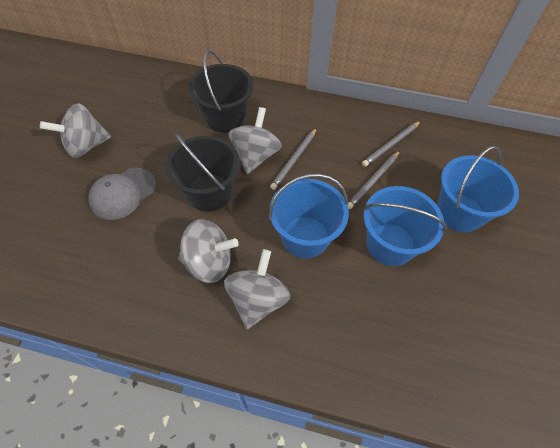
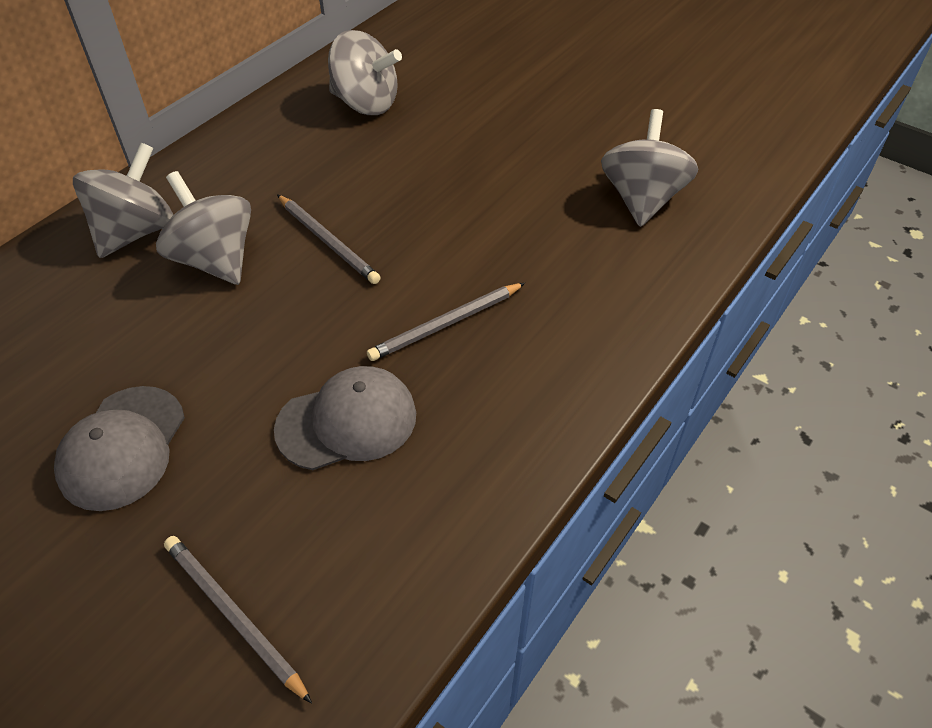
black bucket: [166,133,240,212] [189,50,254,133] = 2 -> none = 0
blue bucket: [269,174,349,259] [363,186,447,266] [437,146,519,232] = 3 -> none = 0
grey cap: [88,168,156,220] = 1 -> [54,386,185,511] [274,366,416,470] = 2

